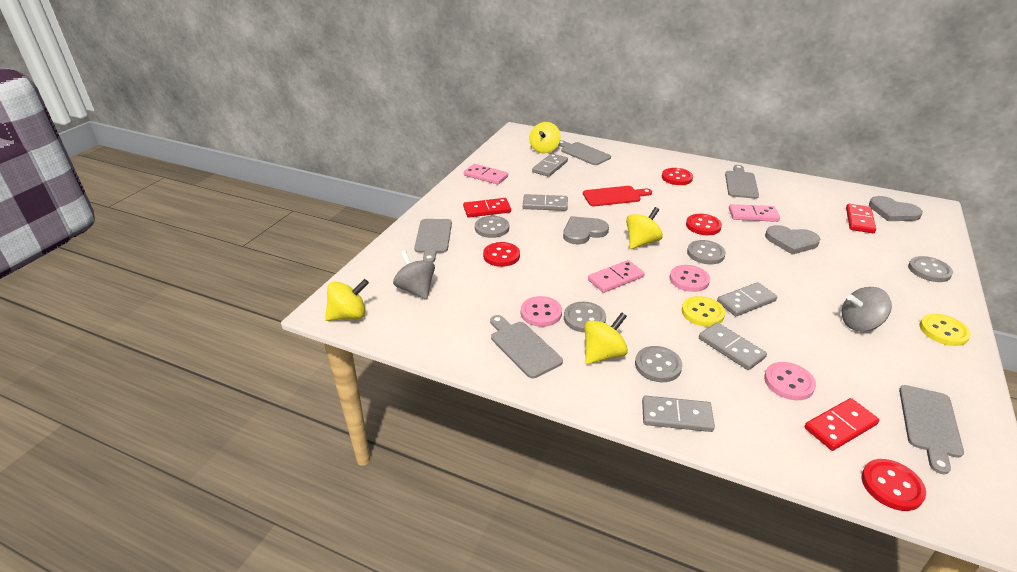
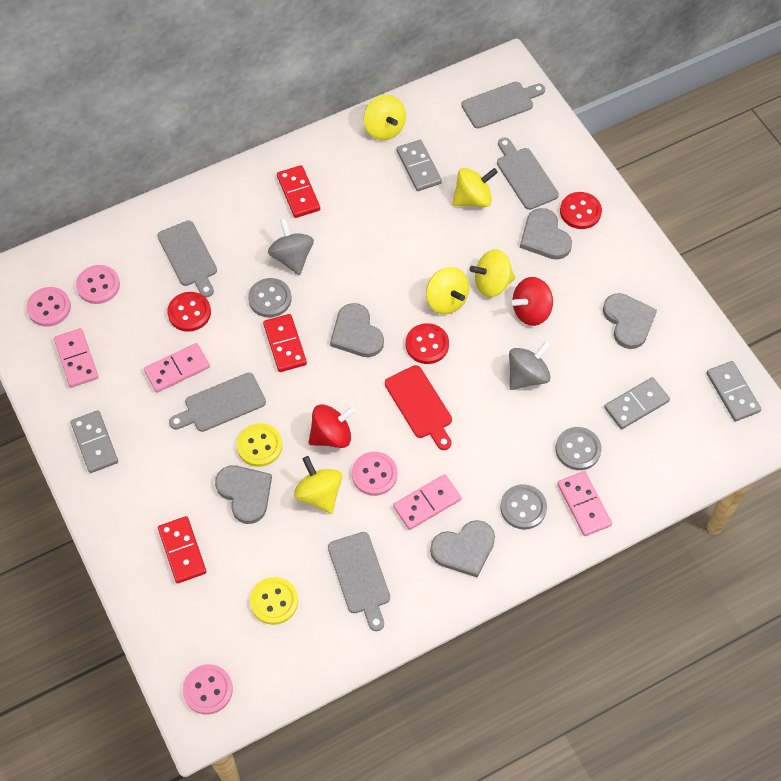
grey button: [475,216,509,238] [564,302,606,333] [635,346,682,382] [687,240,726,264] [908,256,953,282] = 5 -> [248,278,291,317] [500,484,547,530] [556,427,601,470] = 3
grey domino: [523,194,568,211] [532,153,568,177] [642,396,715,432] [699,322,767,370] [717,282,777,316] = 5 -> [71,410,118,473] [397,140,442,191] [604,377,670,429] [707,361,761,422] = 4
grey heart: [563,216,609,244] [765,225,820,255] [869,196,923,221] = 3 -> [215,466,272,524] [330,303,384,357] [430,520,495,577] [520,208,572,260] [603,293,657,349] = 5
pink button: [521,296,562,327] [670,265,710,292] [764,362,816,400] = 3 -> [26,287,71,327] [76,265,120,304] [183,664,233,715] [352,452,397,496] = 4
pink domino: [464,164,508,185] [588,260,645,293] [729,204,780,222] = 3 -> [54,328,99,388] [144,343,210,393] [393,474,461,530] [557,471,612,536] = 4
red button: [483,242,520,267] [662,168,693,185] [686,214,722,235] [862,459,926,511] = 4 -> [167,292,211,332] [406,323,449,364] [560,192,602,229] = 3
red spinning top: none = 0 -> [308,404,356,448] [512,277,553,326] = 2
yellow spinning top: [325,279,369,321] [529,122,561,153] [584,312,628,364] [626,207,663,249] = 4 -> [294,456,342,514] [364,95,406,140] [426,267,469,314] [452,168,498,207] [469,249,515,297] = 5

